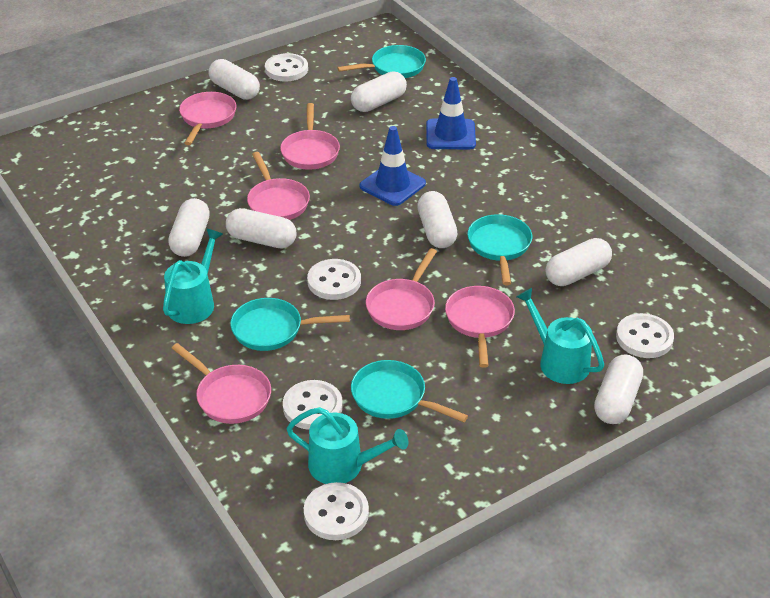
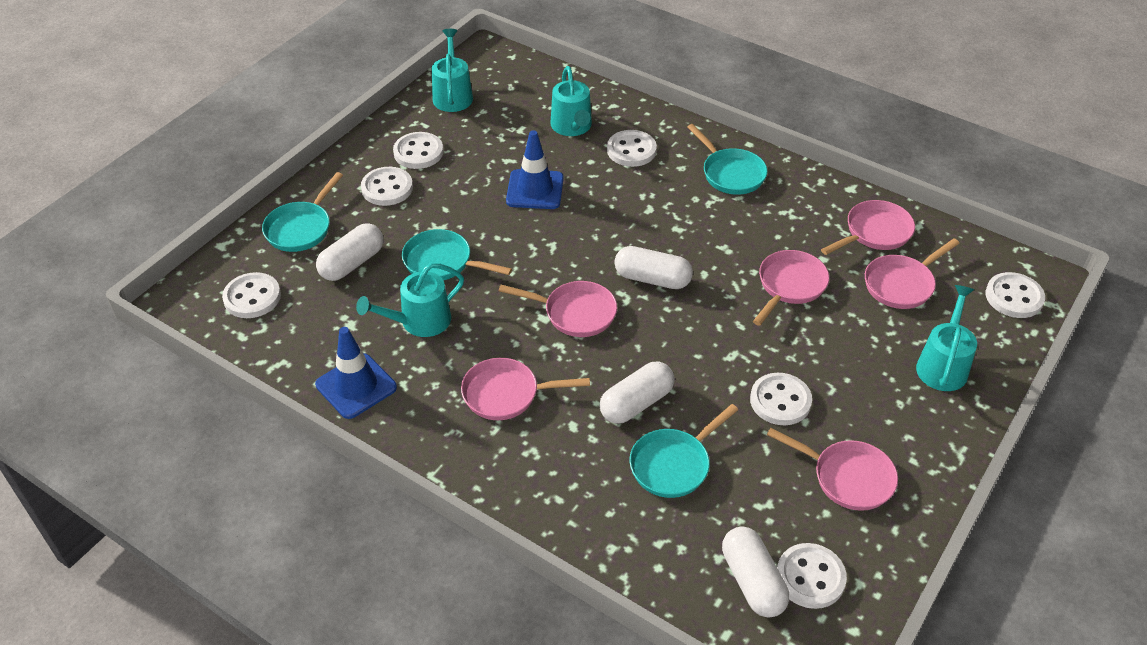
turquoise watering can: [163,229,223,324] [286,407,408,484] [516,288,604,384] = 3 -> [356,263,464,337] [432,29,473,112] [550,66,592,136] [916,285,977,391] = 4
white button: [265,53,308,81] [283,380,343,430] [304,482,369,540] [307,259,361,300] [616,313,674,358] = 5 -> [222,272,281,318] [361,167,413,206] [393,132,443,169] [607,130,657,167] [750,373,812,425] [777,543,847,609] [985,272,1045,318] = 7
white capsule: [168,198,210,257] [208,59,260,100] [226,208,297,249] [351,72,407,112] [417,191,457,248] [546,238,612,286] [594,354,643,424] = 7 -> [316,223,383,281] [600,361,674,424] [614,246,693,289] [722,527,789,618] = 4

